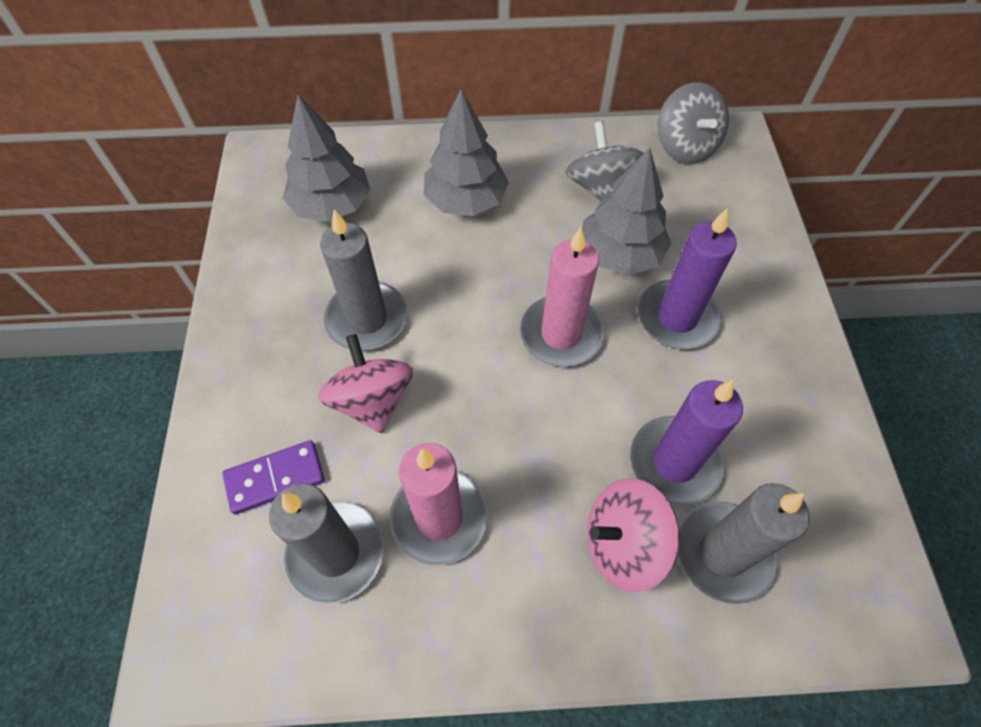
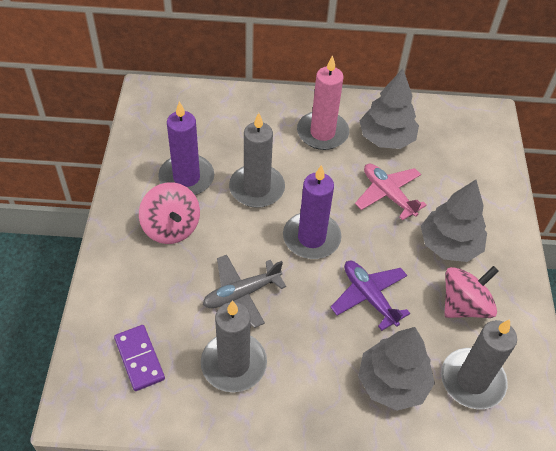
grey plane: none = 0 -> [203,255,286,328] = 1
grey spinning top: [565,121,644,201] [657,82,729,164] = 2 -> none = 0
pink candle: [389,443,488,565] [520,227,605,367] = 2 -> [297,55,349,150] = 1
pink plane: none = 0 -> [355,164,427,220] = 1
purple plane: none = 0 -> [331,261,410,331] = 1

